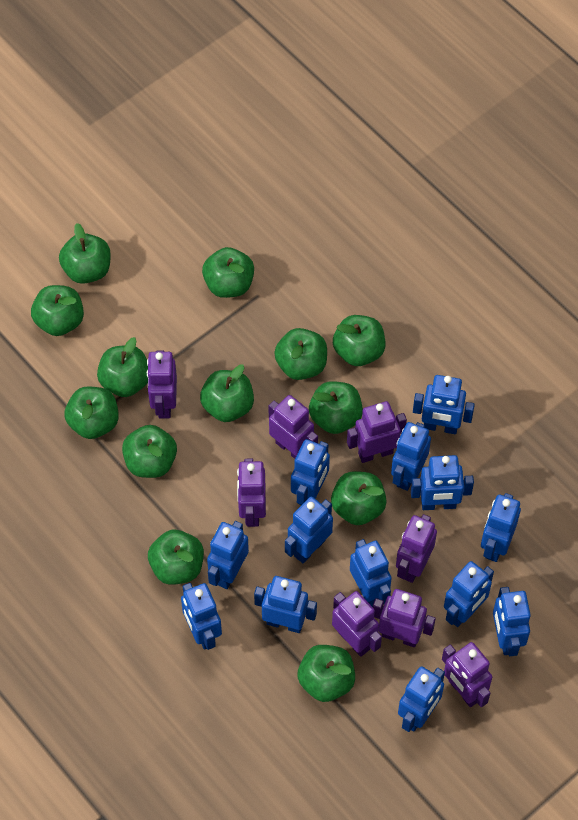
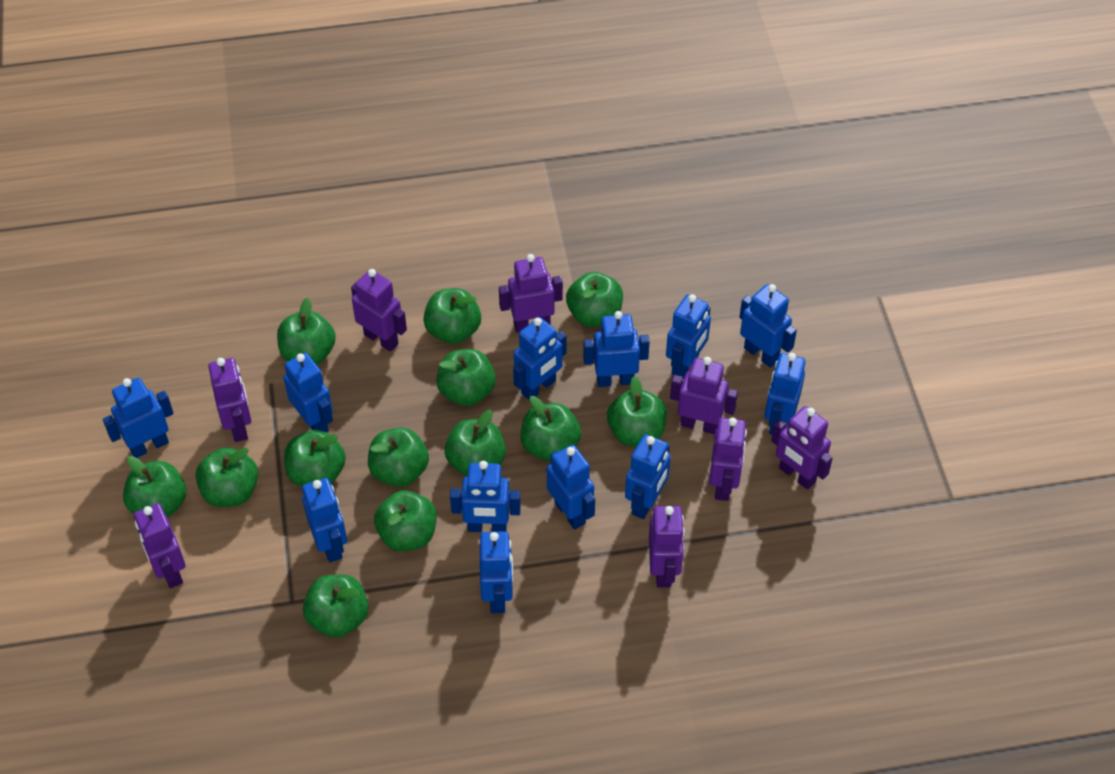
blue robot: [181,583,222,650] [207,521,249,589] [254,576,317,633] [285,497,333,563] [291,439,330,505] [350,539,392,607] [391,422,431,491] [398,666,445,732] [411,455,474,510] [413,375,475,434] [444,561,494,627] [481,493,521,562] [493,587,531,656] = 13 -> [103,378,174,458] [284,353,333,433] [302,478,347,562] [450,461,521,532] [480,531,513,613] [513,317,566,400] [547,445,595,530] [583,311,650,387] [625,434,671,519] [666,294,711,378] [739,284,797,368] [765,353,806,435] = 12

